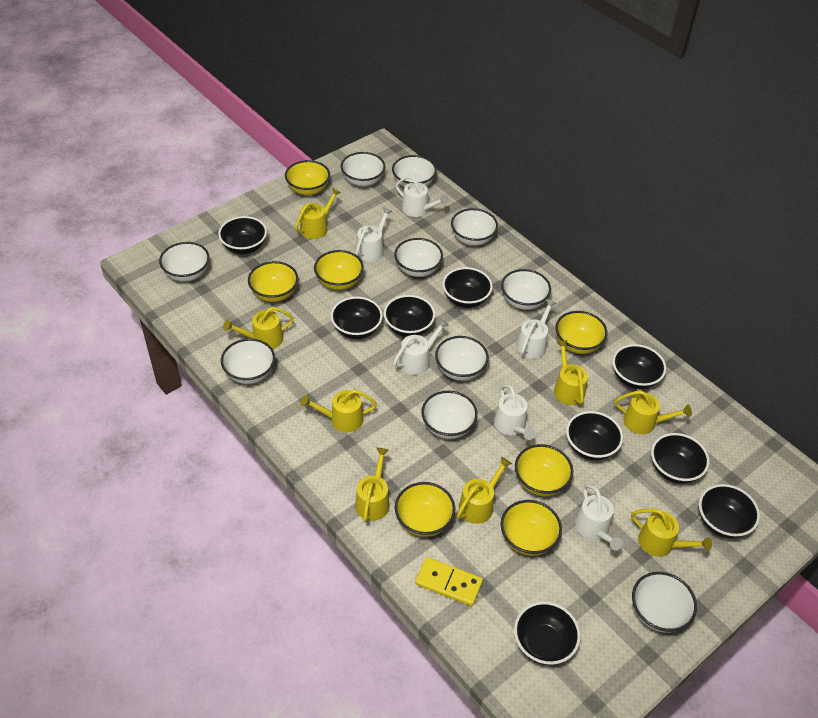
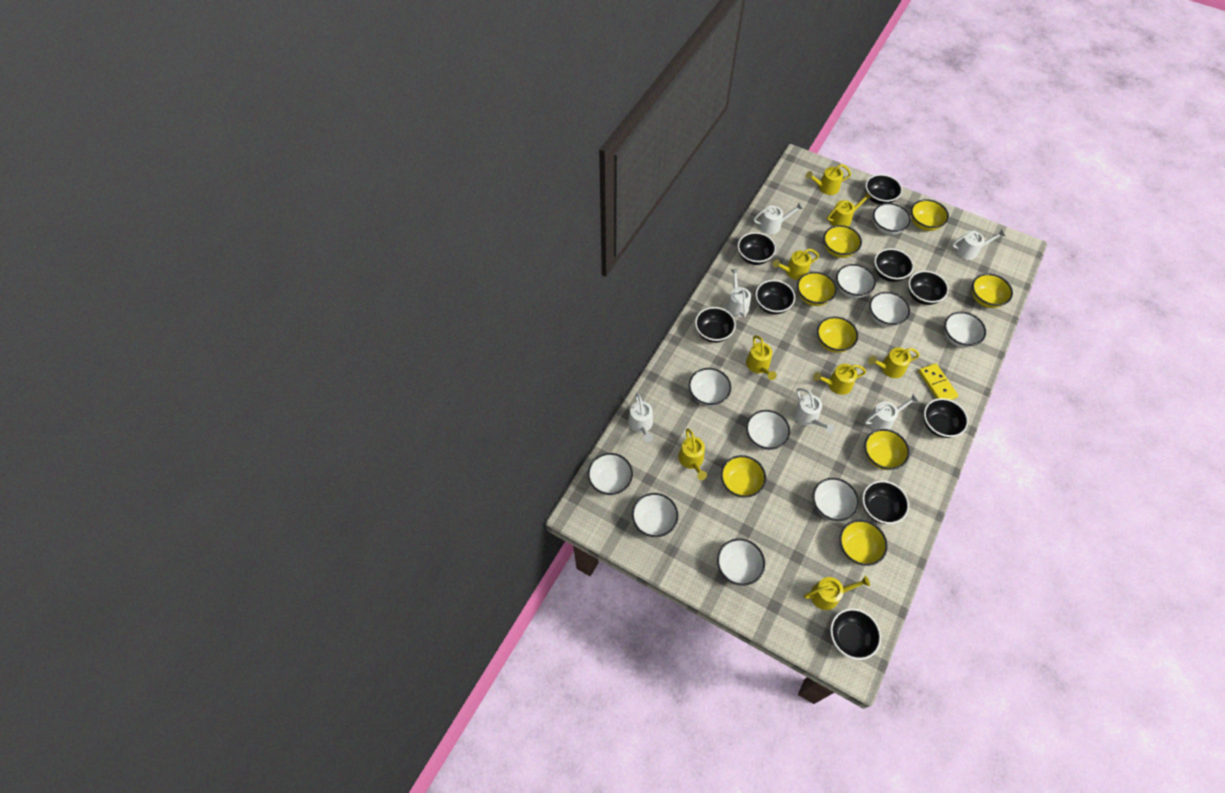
yellow bowl: [248,261,298,302] [285,160,330,196] [314,250,364,290] [395,482,455,537] [501,500,562,556] [515,444,573,496] [555,311,608,354] = 7 -> [721,455,766,498] [797,272,837,306] [817,316,858,353] [823,225,862,258] [839,520,888,566] [864,429,910,470] [911,199,949,231] [972,274,1013,308] = 8

